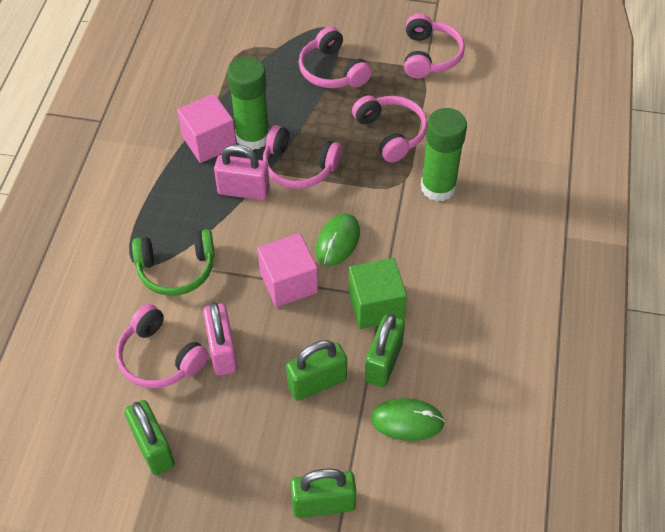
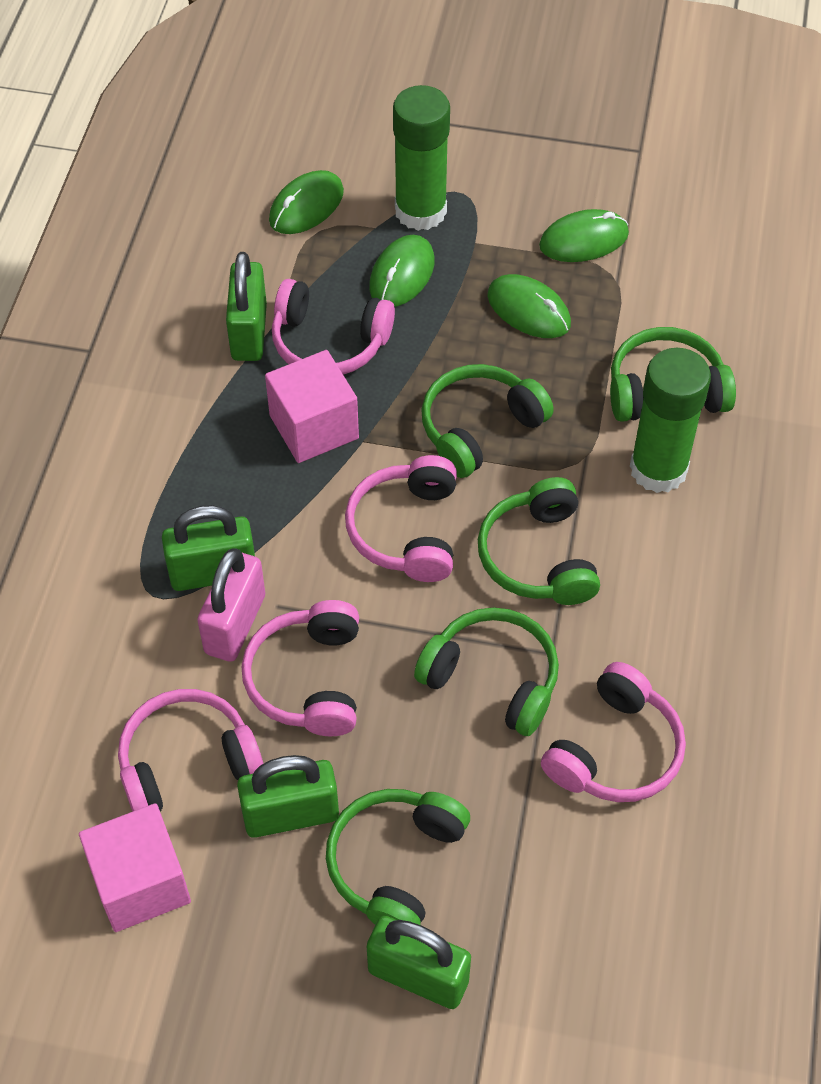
green cube: [349,258,407,329] = 1 -> none = 0
green headphones: [132,229,215,296] = 1 -> [326,789,470,925] [414,607,559,736] [421,364,554,478] [478,477,600,605] [610,327,736,422] = 5
green mouse: [316,213,360,266] [371,398,445,441] = 2 -> [269,170,344,234] [369,235,435,307] [487,274,571,338] [539,209,629,262] = 4
pink padlock: [203,302,238,376] [214,144,270,200] = 2 -> [197,548,265,662] = 1

